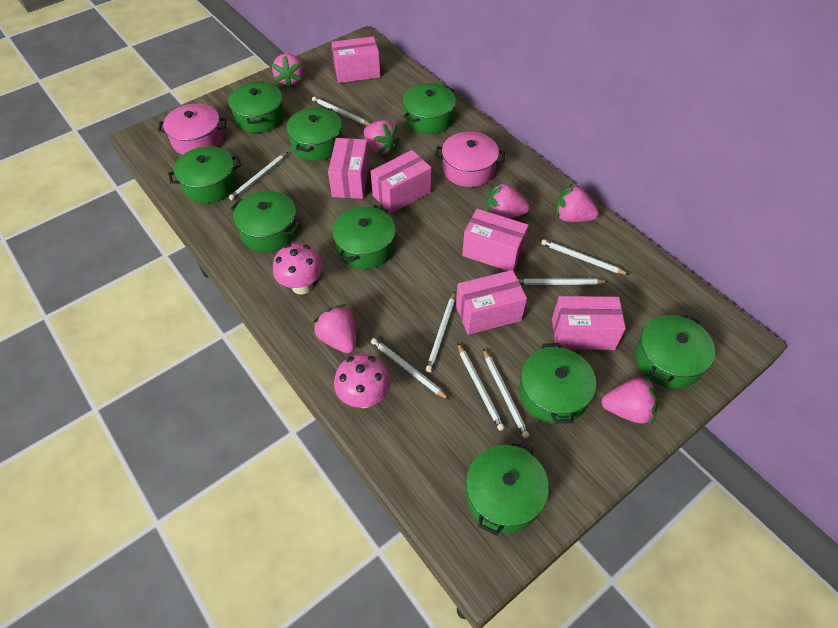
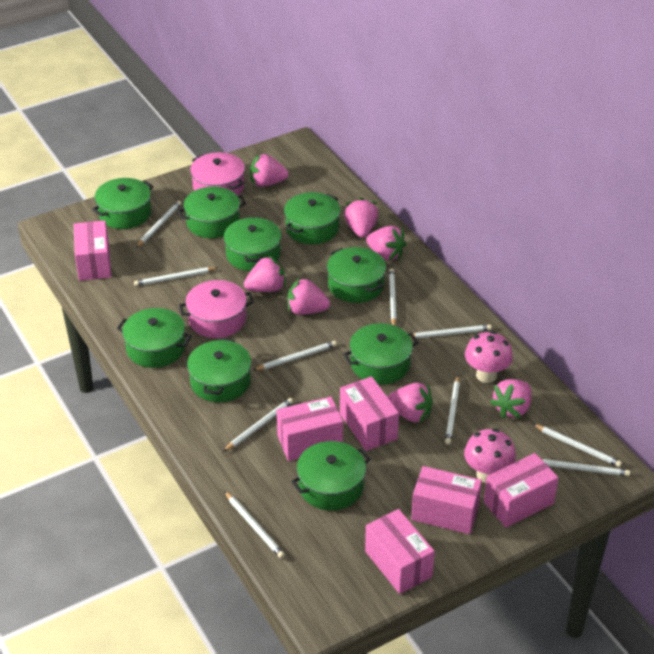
pink strawberry: [272,54,303,88] [313,304,356,353] [364,120,400,155] [487,182,530,219] [556,184,599,222] [601,377,658,424] = 6 -> [244,256,286,292] [250,154,289,187] [288,278,330,315] [344,198,378,238] [366,226,406,261] [387,383,433,423] [490,379,532,418] = 7
white pencil: [229,152,288,200] [312,96,370,126] [371,338,449,400] [426,292,455,372] [458,344,505,431] [483,348,530,438] [518,278,608,285] [541,239,629,275] = 8 -> [134,267,217,286] [136,201,182,248] [223,398,293,452] [224,491,285,558] [254,341,337,370] [389,268,397,326] [410,324,492,338] [445,376,460,445] [533,424,622,467] [542,459,630,476] = 10

